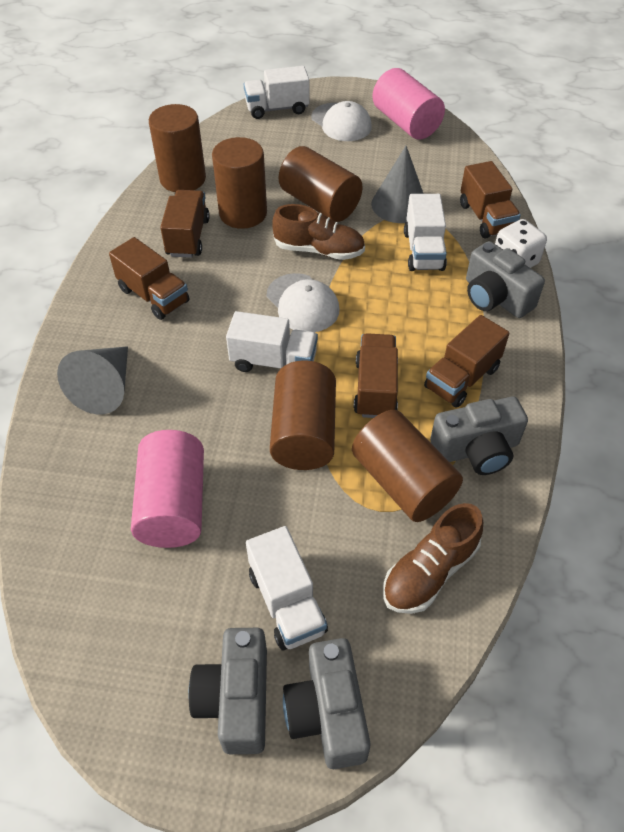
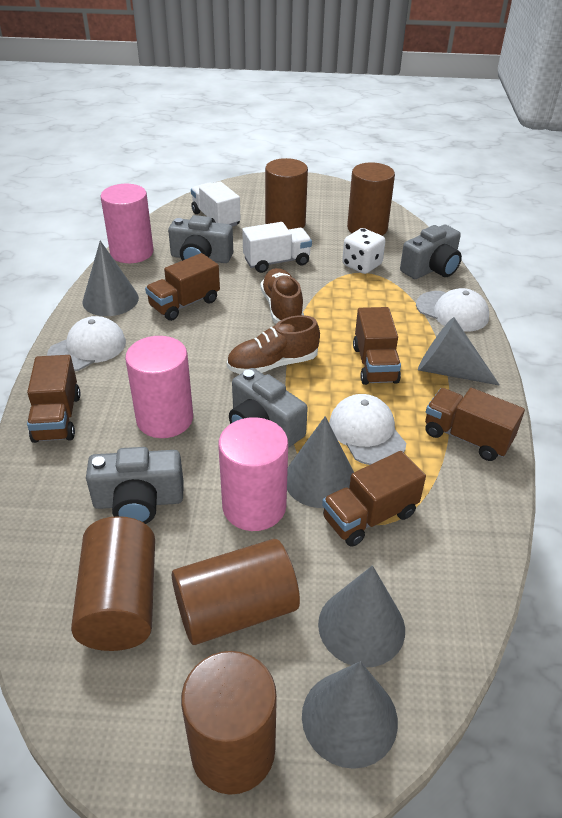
grey cone: [57,346,128,414] [371,146,424,223] = 2 -> [83,241,139,316] [287,416,354,508] [302,661,398,769] [318,565,405,668] [418,317,500,386] = 5
pink cylinder: [131,430,204,548] [372,68,445,140] = 2 -> [101,184,154,263] [125,336,193,438] [218,417,288,531] = 3
white cap: [267,273,340,332] [311,101,372,141] = 2 -> [47,316,126,371] [329,394,406,465] [416,288,489,331] = 3
white truck: [226,311,318,372] [244,66,310,119] [246,526,328,650] [404,194,447,271] = 4 -> [191,181,240,227] [242,222,312,273] = 2

